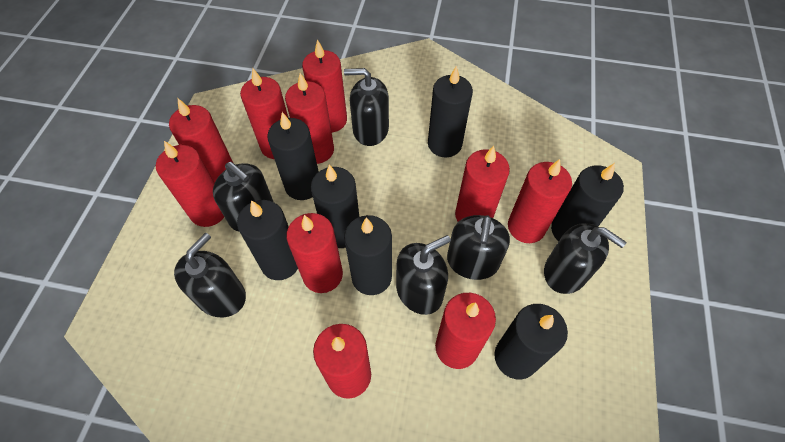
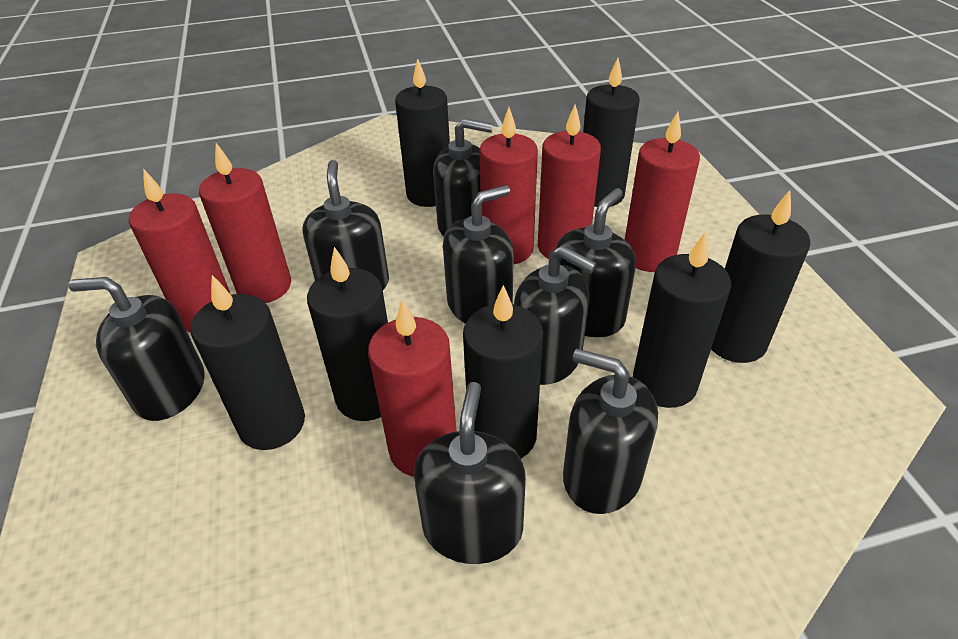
black soap dispenser: [174,233,246,317] [213,162,274,231] [344,68,389,146] [396,235,451,315] [447,215,510,280] [544,223,627,294] = 6 -> [68,277,205,421] [303,160,389,290] [414,382,526,564] [433,118,493,237] [443,185,514,324] [514,245,597,385] [556,188,636,337] [563,349,658,514] = 8
red candle: [156,141,224,227] [169,98,233,182] [240,68,288,159] [285,73,334,164] [286,213,343,293] [302,39,347,132] [313,324,371,399] [435,293,496,369] [455,146,510,222] [508,159,572,243] = 10 -> [129,169,231,332] [199,143,291,303] [368,300,457,477] [479,107,538,265] [538,104,601,259] [625,112,700,272] = 6

